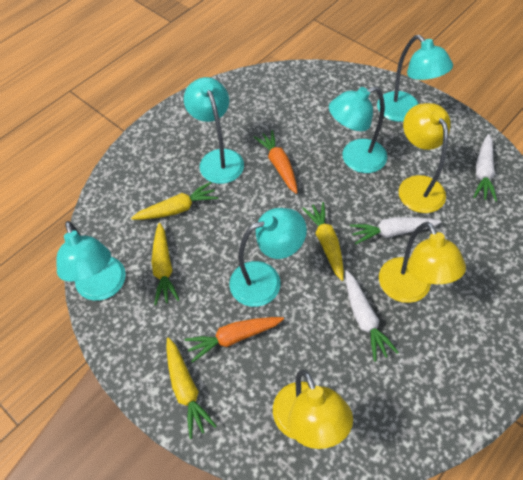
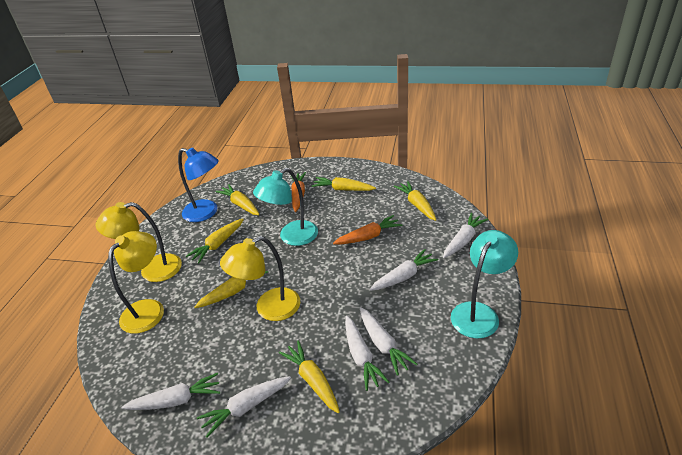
blue lamp: none = 0 -> [178,148,219,222] = 1
turquoise lamp: [56,221,126,301] [184,77,244,184] [229,208,307,307] [329,86,387,173] [377,35,453,122] = 5 -> [253,168,318,246] [451,230,518,339] = 2
white carrot: [345,270,399,362] [350,217,441,245] [473,134,497,202] = 3 -> [122,373,220,410] [197,376,291,438] [345,316,389,391] [360,307,417,376] [369,249,438,291] [443,213,488,258] = 6
yellow carrot: [131,182,218,220] [151,223,180,305] [166,337,217,439] [302,202,344,281] = 4 -> [186,219,244,263] [194,271,268,308] [216,184,260,215] [279,340,340,413] [312,177,376,191] [394,181,436,221] = 6

